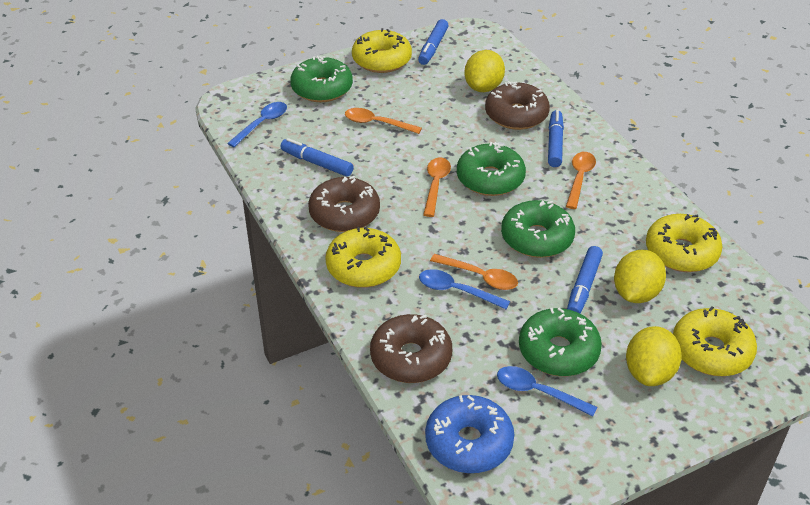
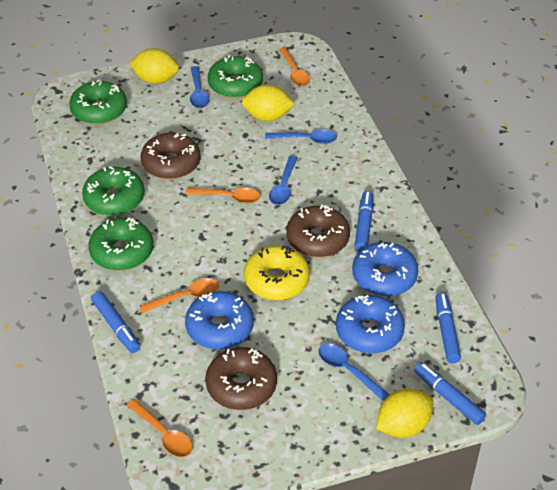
blue donut: [425,395,514,473] = 1 -> [185,291,254,350] [336,295,405,353] [352,242,418,296] = 3
blue spoon: [227,102,287,147] [419,269,510,309] [497,366,597,416] = 3 -> [190,66,209,108] [265,129,337,144] [269,156,298,205] [318,344,390,401] = 4
yellow donut: [325,227,401,288] [352,28,412,73] [646,214,723,272] [673,306,757,376] = 4 -> [244,245,310,300] = 1

